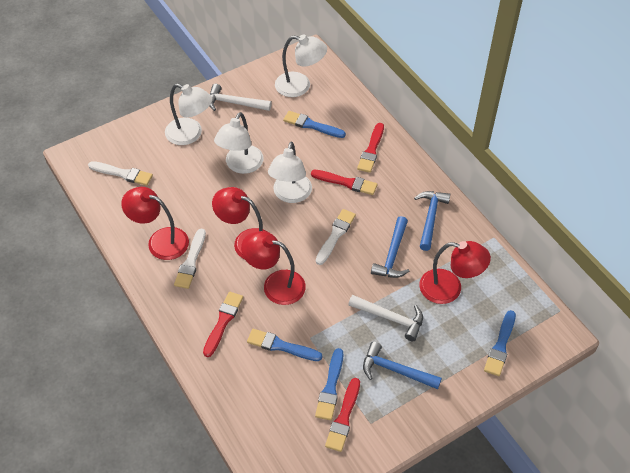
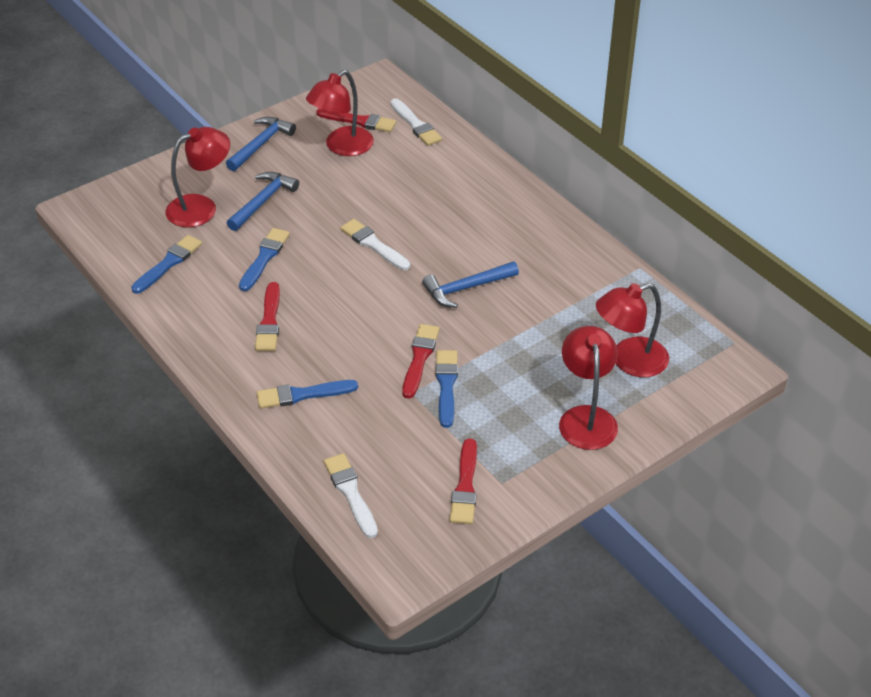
white hammer: [209,84,272,111] [348,295,423,341] = 2 -> none = 0
white lamp: [165,84,212,145] [214,112,263,174] [268,142,312,203] [275,34,327,97] = 4 -> none = 0

